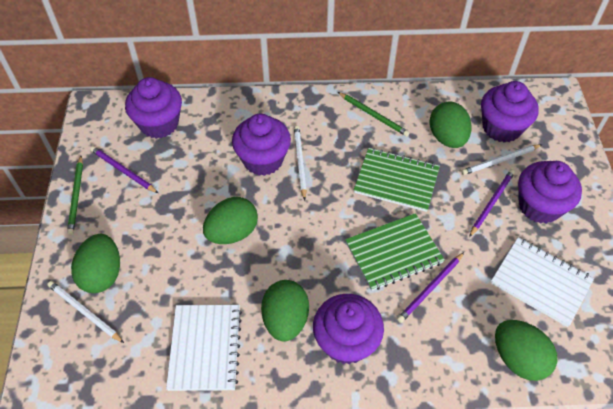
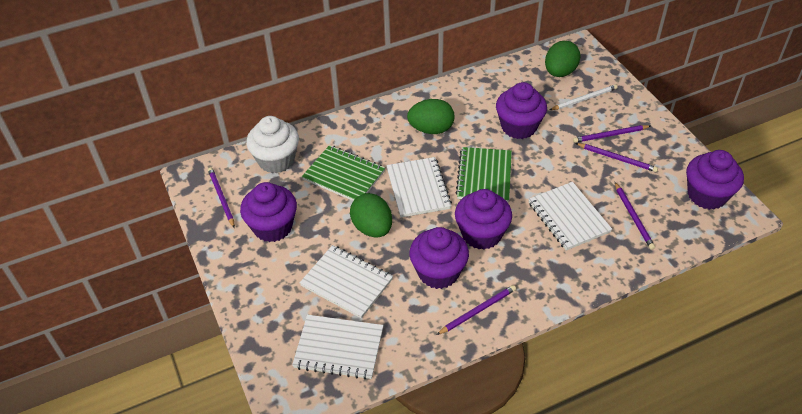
green egg: [71,234,120,293] [203,197,258,244] [261,280,309,342] [429,102,472,148] [495,320,557,381] = 5 -> [350,193,392,238] [407,99,454,134] [545,41,581,77] = 3
green pencil: [67,156,83,235] [338,92,410,136] = 2 -> none = 0
purple pencil: [90,146,158,193] [397,252,464,323] [469,169,515,237] = 3 -> [208,167,235,228] [436,285,516,335] [573,125,650,143] [576,143,658,172] [615,182,655,250] = 5
white cupcake: none = 0 -> [246,116,299,173] = 1
white notebook: [166,305,242,391] [491,237,594,327] = 2 -> [292,315,383,380] [300,245,393,319] [386,157,452,217] [528,182,612,251] = 4
white pencil: [47,281,124,343] [294,126,307,200] [461,144,542,175] = 3 -> [550,84,618,110] = 1

